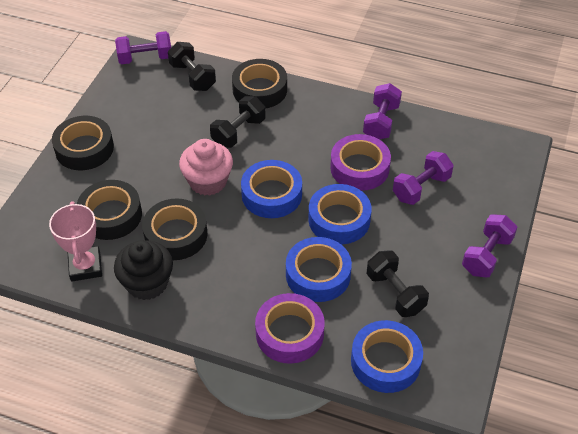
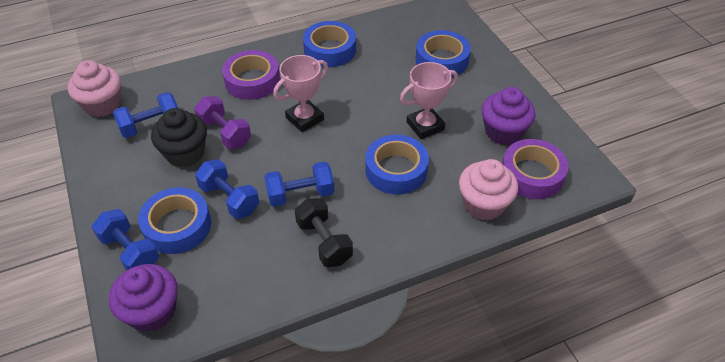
black dumbbell: [168,42,216,91] [210,96,266,148] [367,250,429,317] = 3 -> [295,198,353,267] = 1
black tape: [52,116,114,170] [77,180,142,240] [142,198,207,260] [232,59,287,109] = 4 -> none = 0
blue dumbbell: none = 0 -> [92,209,159,270] [113,92,178,138] [195,159,259,219] [264,161,334,207] = 4
pink cupcake: [179,139,233,196] = 1 -> [68,60,121,117] [459,159,518,220] = 2
pink trophy: [49,201,102,282] = 1 -> [273,55,328,132] [400,62,458,139] = 2
purple cupcake: none = 0 -> [109,264,178,332] [482,87,536,145] = 2
purple dumbbell: [115,31,171,64] [363,83,402,139] [393,151,454,205] [462,214,517,278] = 4 -> [194,96,251,149] = 1

